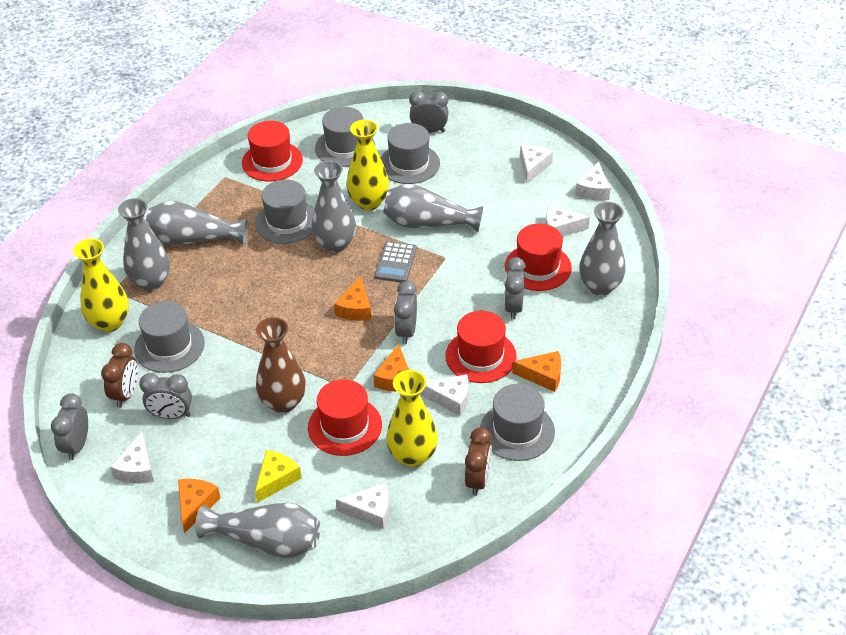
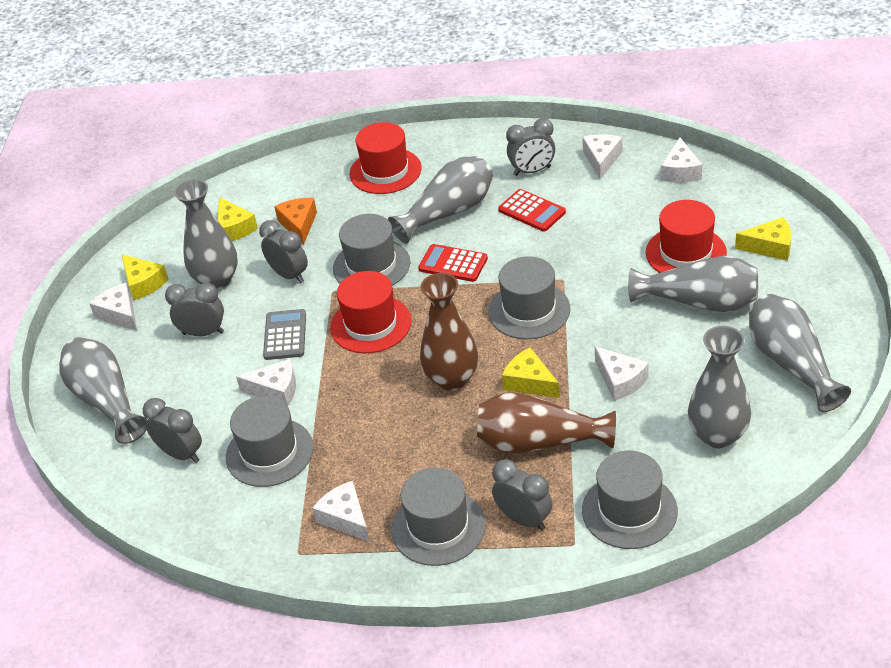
brown clock: [101,343,138,408] [465,427,492,496] = 2 -> none = 0
brown vase: [256,317,306,413] = 1 -> [420,273,478,390] [477,392,616,454] = 2
orange cheese: [178,479,221,533] [334,276,371,321] [373,344,409,392] [512,351,561,392] = 4 -> [274,198,317,245] = 1
red calculator: none = 0 -> [418,244,488,282] [498,189,566,232] = 2
red hat: [242,121,303,181] [308,379,382,456] [445,311,517,383] [505,224,572,291] = 4 -> [330,271,411,353] [350,122,422,194] [646,200,727,273] = 3
yellow cheese: [255,450,302,503] = 1 -> [121,254,169,300] [217,197,258,241] [502,348,560,398] [735,217,791,261] = 4
yellow vase: [73,238,129,332] [346,120,389,210] [386,370,438,467] = 3 -> none = 0

